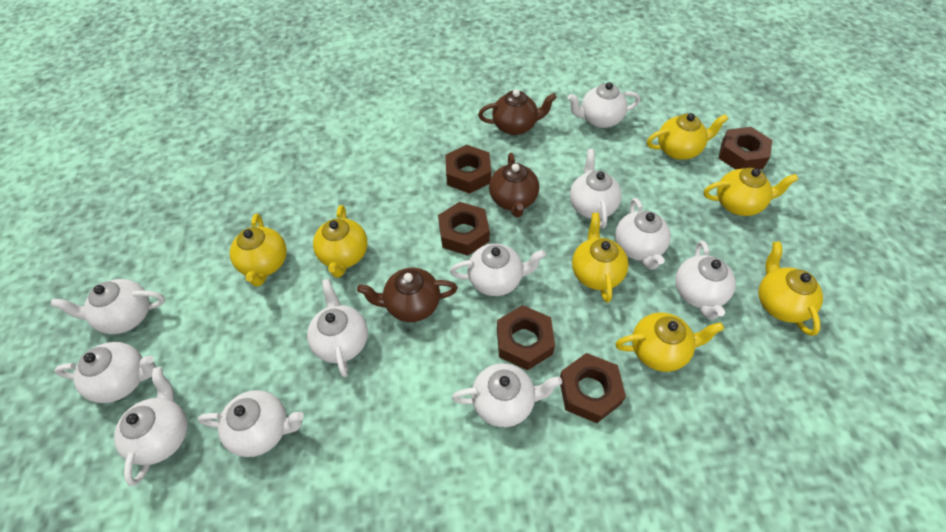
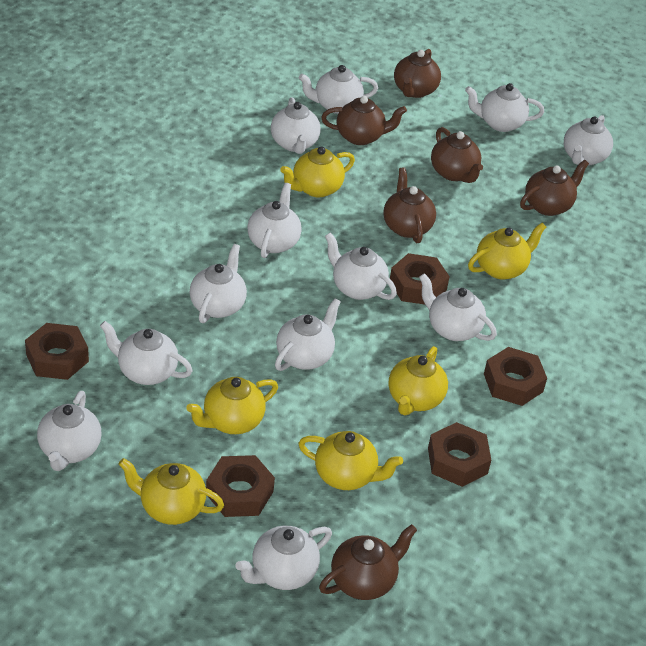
brown teapot: [357,268,458,322] [478,89,557,135] [489,153,539,217] = 3 -> [319,524,417,600] [321,96,407,145] [383,167,436,243] [394,49,441,98] [431,127,483,183] [520,160,589,216] = 6
white teapot: [50,279,165,334] [54,342,156,403] [114,367,188,486] [198,390,304,457] [307,279,368,377] [450,243,546,296] [452,363,562,427] [568,82,640,128] [570,149,622,229] [615,198,671,270] [675,240,736,320] = 11 -> [37,391,102,471] [100,321,193,385] [190,244,247,323] [235,526,332,590] [247,183,302,258] [271,97,321,154] [275,298,341,371] [299,65,378,114] [325,232,397,300] [419,273,497,341] [465,83,544,132] [564,115,613,166] = 12
yellow teapot: [230,214,287,287] [313,205,368,278] [572,213,629,303] [615,313,724,372] [647,113,728,160] [704,168,798,216] [758,242,823,336] = 7 -> [119,458,224,525] [186,377,278,434] [280,146,355,197] [298,431,403,490] [388,346,448,415] [468,223,546,280] = 6

